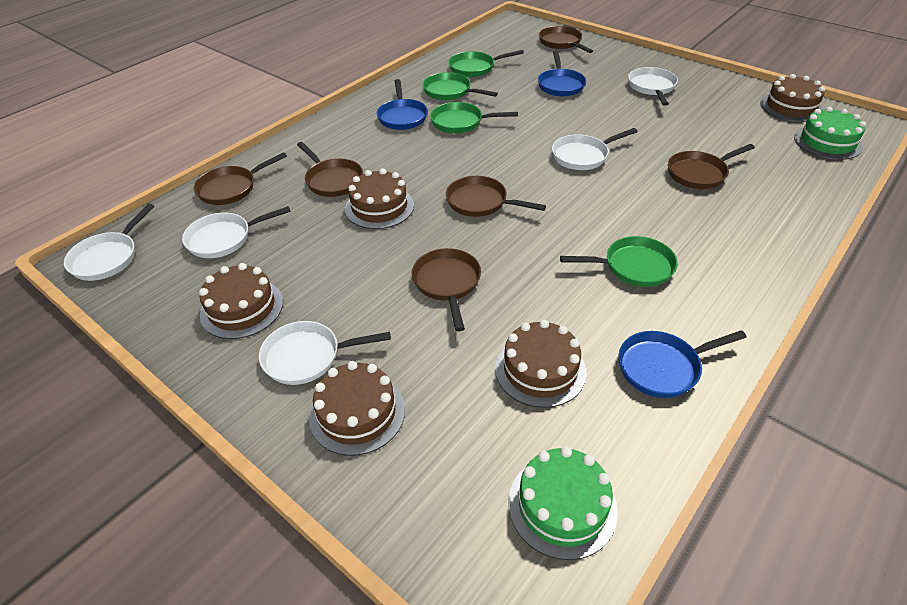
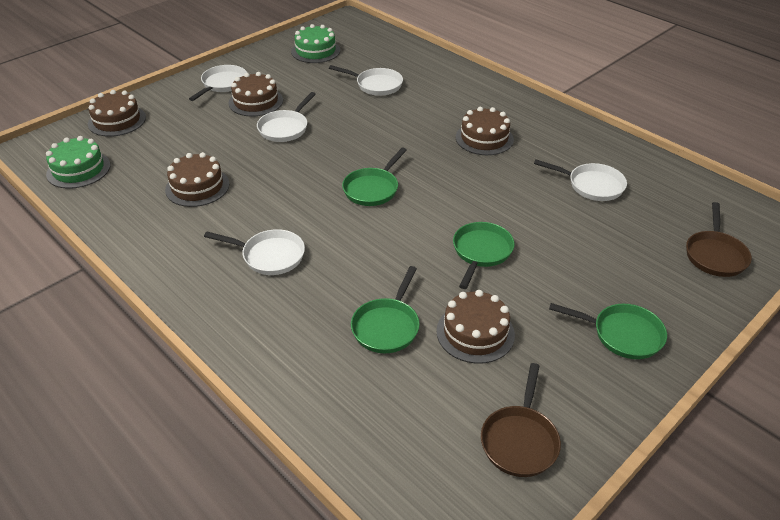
blue pan: [377,79,428,130] [538,51,586,97] [618,330,747,398] = 3 -> none = 0
brown pan: [194,152,287,205] [297,142,363,197] [412,248,481,331] [446,176,546,217] [539,26,593,53] [668,144,755,189] = 6 -> [481,363,561,477] [686,202,752,277] = 2

